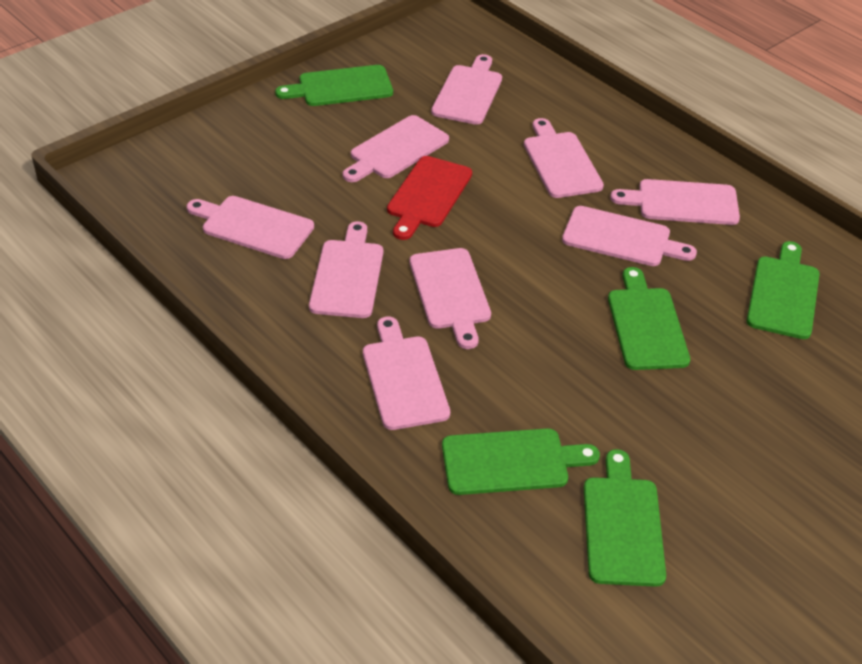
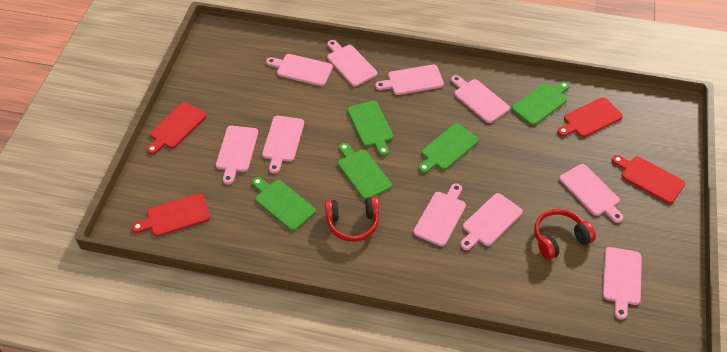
pink cutting board: [187,196,314,259] [309,221,383,318] [343,115,449,182] [363,317,450,430] [410,248,491,349] [431,54,502,125] [524,118,604,198] [562,206,697,266] [610,179,740,225] = 9 -> [216,126,258,184] [262,116,304,174] [266,54,333,86] [327,40,377,87] [375,64,444,95] [414,183,466,246] [451,75,510,123] [460,193,523,250] [559,164,623,223] [602,247,642,320] = 10
red cutting board: [387,156,472,240] = 1 -> [132,193,210,237] [147,102,206,155] [557,97,623,137] [612,155,685,204] = 4
red headphones: none = 0 -> [325,197,379,242] [534,209,596,260] = 2

